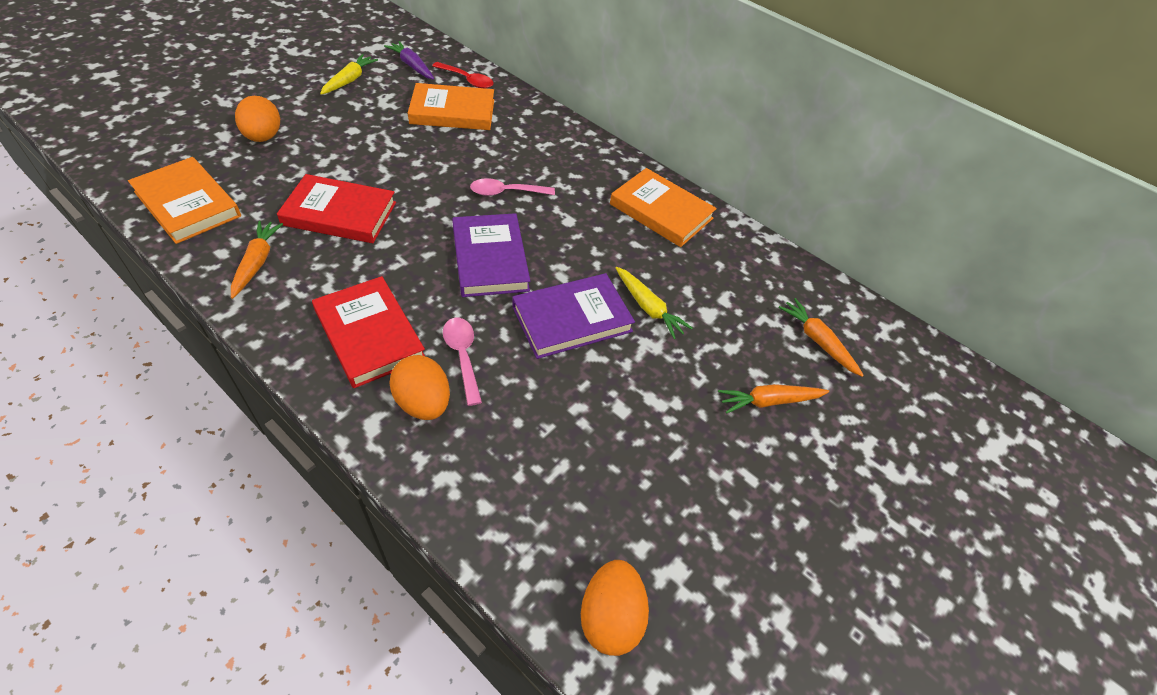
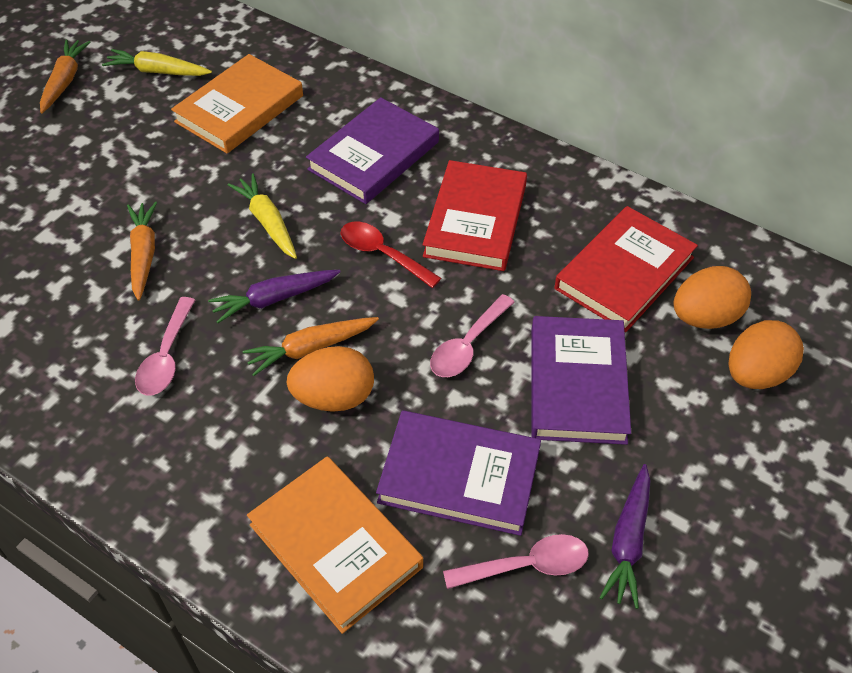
orange book: [128,157,241,244] [408,83,494,130] [610,168,717,247] = 3 -> [171,54,303,153] [247,456,423,634] = 2
pink spoon: [443,318,482,406] [470,178,555,196] = 2 -> [135,297,195,396] [430,294,515,377] [443,534,589,589] = 3
purple book: [452,213,530,297] [512,273,635,359] = 2 -> [306,97,439,204] [376,410,541,536] [532,316,631,445] = 3
purple carrot: [384,41,434,80] = 1 -> [208,270,341,323] [599,464,650,609] = 2

